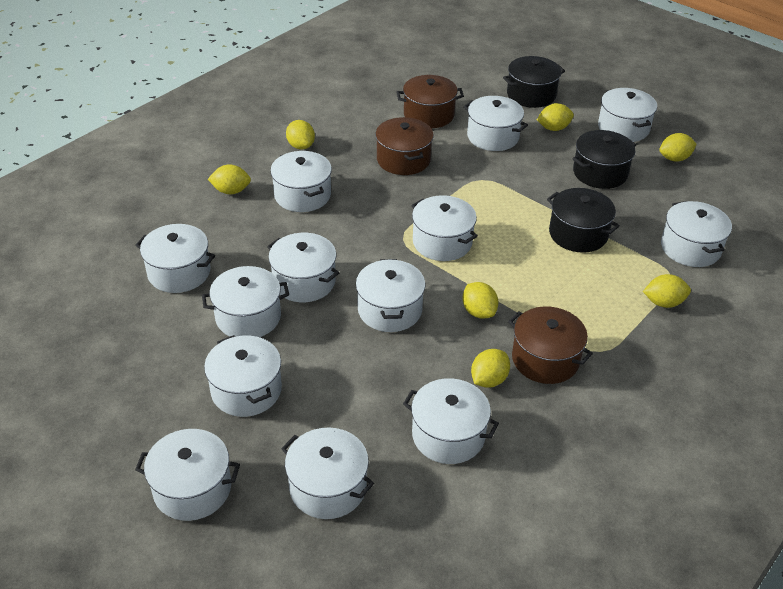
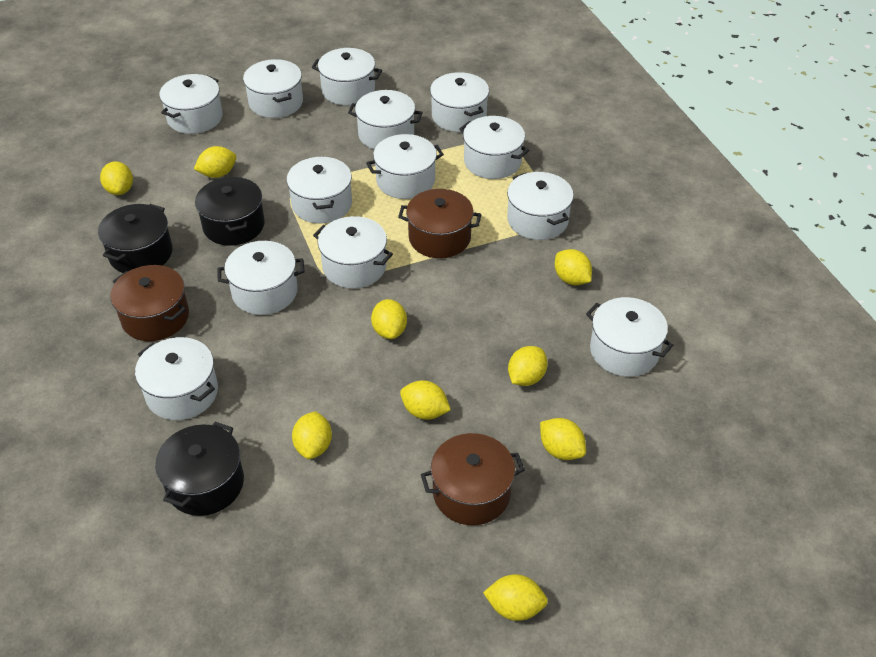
yellow lemon: [208,164,251,194] [286,120,315,150] [462,282,498,318] [471,349,510,388] [537,103,574,131] [643,274,691,308] [659,133,697,162] = 7 -> [100,161,133,195] [194,146,236,178] [292,411,332,459] [371,299,407,339] [400,380,451,420] [483,574,548,621] [508,346,548,386] [540,418,586,460] [555,249,592,285] = 9

